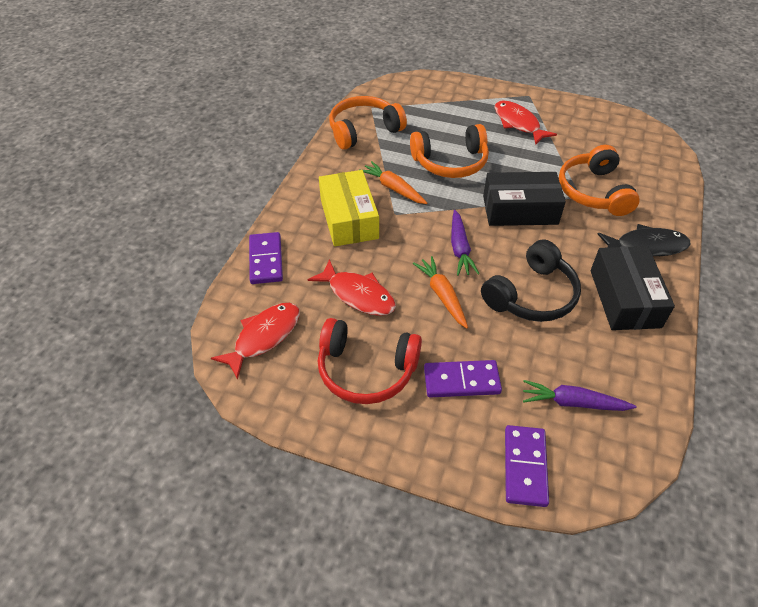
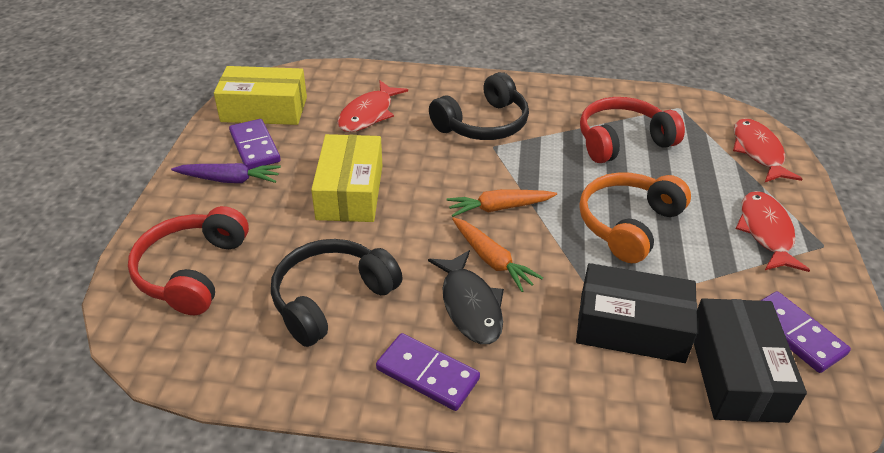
black headphones: [481,240,581,322] = 1 -> [271,239,403,347] [429,72,529,140] = 2
orange headphones: [329,96,407,150] [410,124,489,178] [559,145,640,216] = 3 -> [579,172,691,263] = 1
purple carrot: [451,210,480,276] [523,380,637,411] = 2 -> [171,163,281,183] = 1
red headphones: [318,318,422,404] = 1 -> [128,206,249,315] [580,97,685,163] = 2
yellow box: [319,170,379,247] = 1 -> [214,66,307,125] [311,134,382,222] = 2

